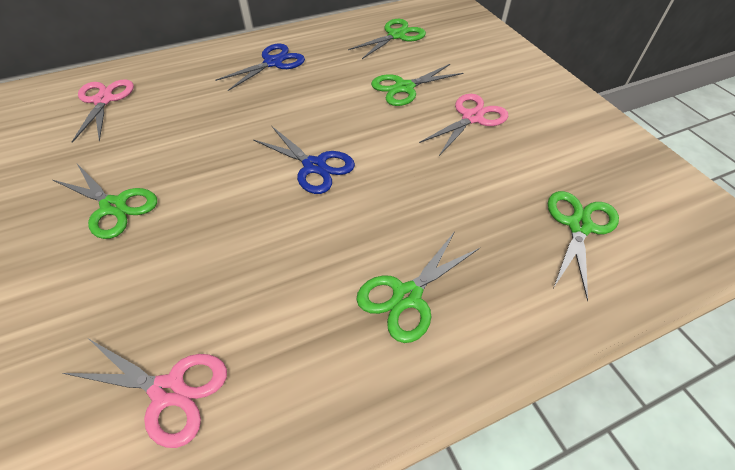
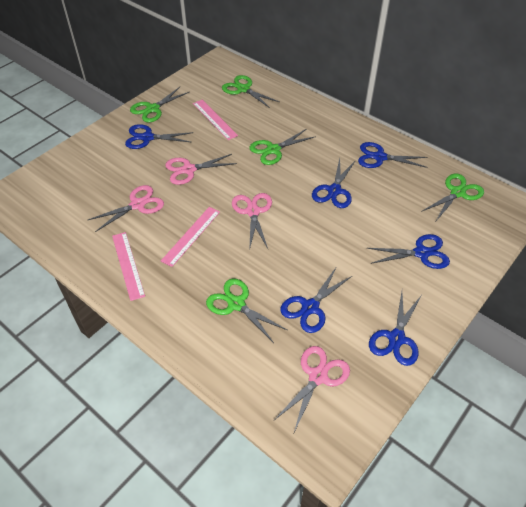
blue scissors: [215,43,305,91] [253,126,355,194] = 2 -> [125,124,193,149] [280,266,352,333] [312,158,356,208] [358,142,428,168] [367,234,450,269] [369,292,421,366] = 6
pink ruler: none = 0 -> [112,232,145,301] [161,207,220,267] [193,100,238,140] = 3
pink scissors: [62,339,227,448] [72,79,134,143] [419,94,508,156] = 3 -> [88,185,164,232] [165,154,237,185] [232,193,272,251] [274,346,350,432] = 4

